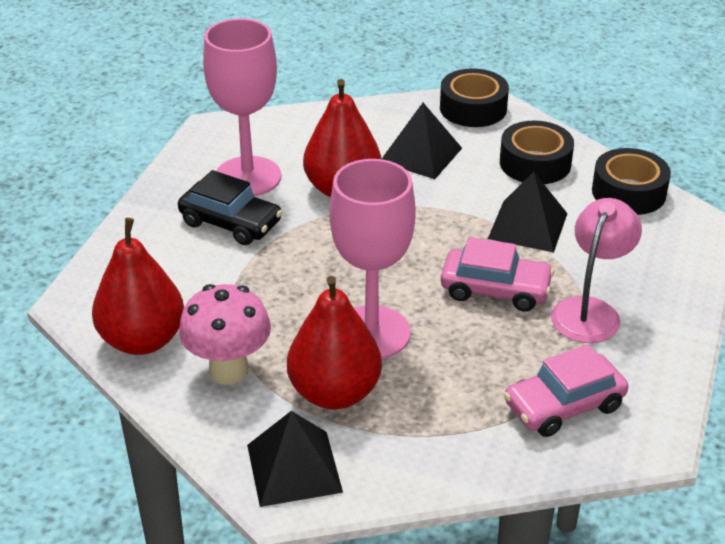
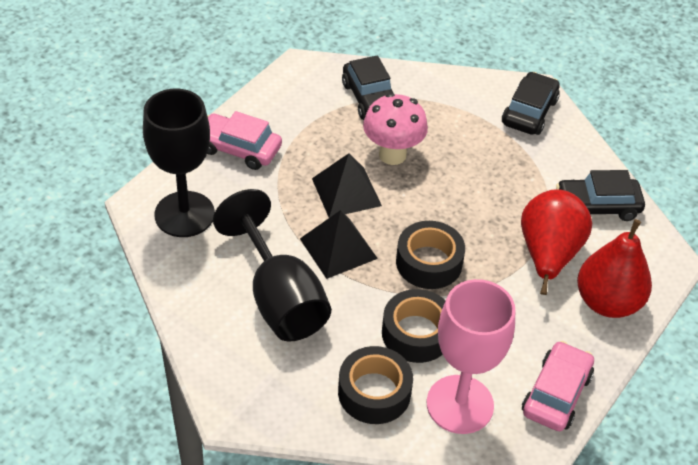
black car: [178,170,282,245] = 1 -> [342,55,394,120] [502,72,560,135] [556,170,645,221] = 3
black goblet: none = 0 -> [143,89,215,237] [213,189,331,342] = 2
black pyramid: [247,411,343,507] [382,103,462,179] [488,172,568,253] = 3 -> [300,210,378,279] [312,153,382,218] = 2
pink goblet: [203,18,281,196] [329,159,416,359] = 2 -> [427,279,516,434] = 1
pink lamp: [551,198,642,343] = 1 -> none = 0
red pear: [92,218,184,355] [287,276,382,409] [303,79,381,197] = 3 -> [521,189,592,295] [577,219,652,318] = 2

